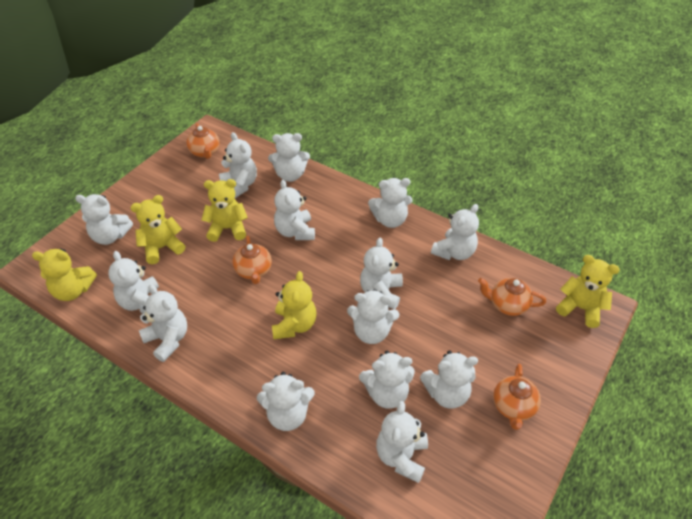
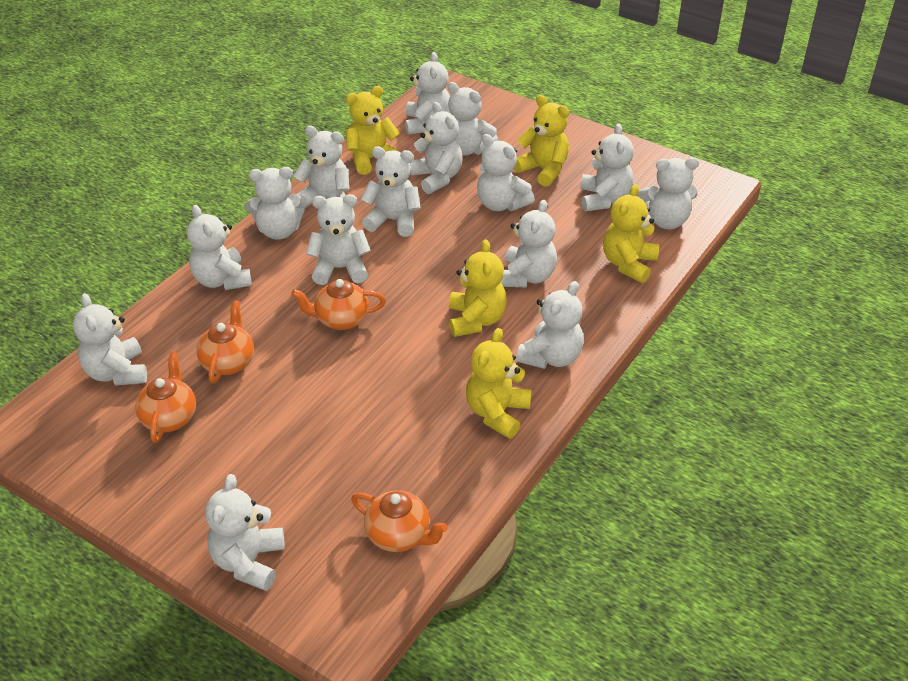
white teddy bear: [75,194,133,245] [108,251,159,313] [139,284,187,362] [219,132,257,198] [257,372,315,431] [268,133,310,182] [274,180,315,240] [347,289,399,344] [359,350,415,409] [360,237,403,309] [368,178,412,228] [376,401,428,483] [420,350,478,409] [431,204,479,260] = 14 -> [73,293,147,386] [187,205,252,290] [205,474,285,591] [245,167,307,240] [293,126,349,208] [306,194,371,285] [361,147,421,237] [405,52,450,135] [410,102,463,194] [447,82,499,155] [477,134,535,211] [501,200,557,287] [516,281,584,369] [580,124,634,211] [637,157,699,229] = 15

